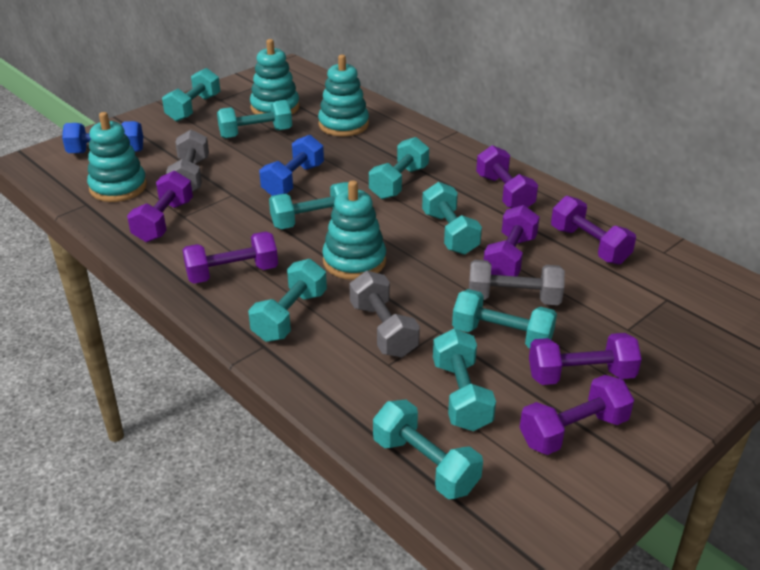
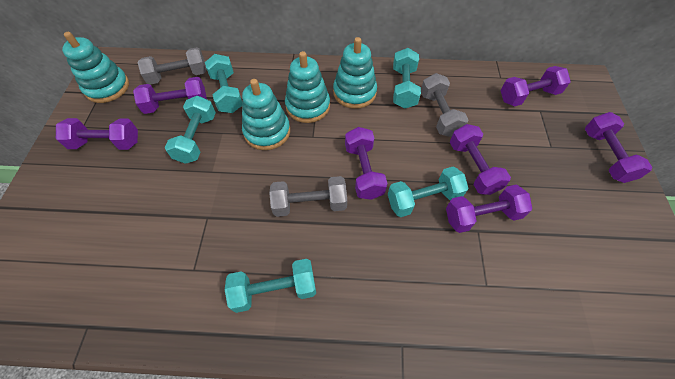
blue dumbbell: [62,121,143,153] [259,135,324,196] = 2 -> none = 0
turquoise dumbbell: [162,68,220,122] [217,100,292,139] [248,259,327,342] [269,182,349,229] [369,137,429,199] [373,400,483,499] [422,182,482,255] [433,329,496,431] [452,289,557,348] = 9 -> [165,96,216,164] [205,54,242,113] [225,259,316,313] [388,166,469,217] [393,48,421,109] = 5

